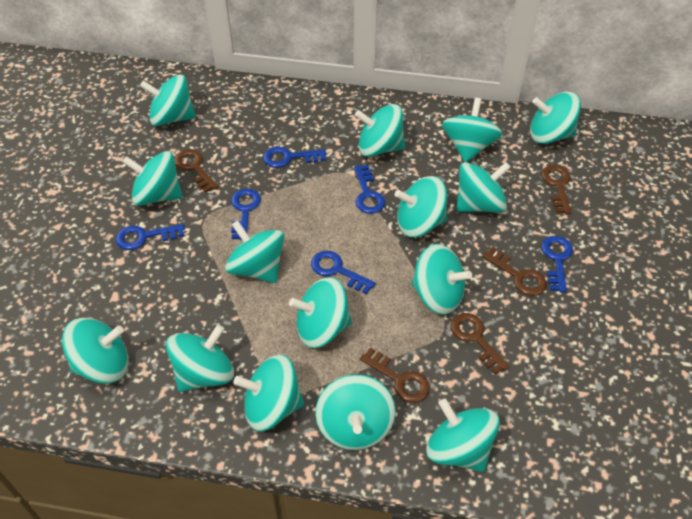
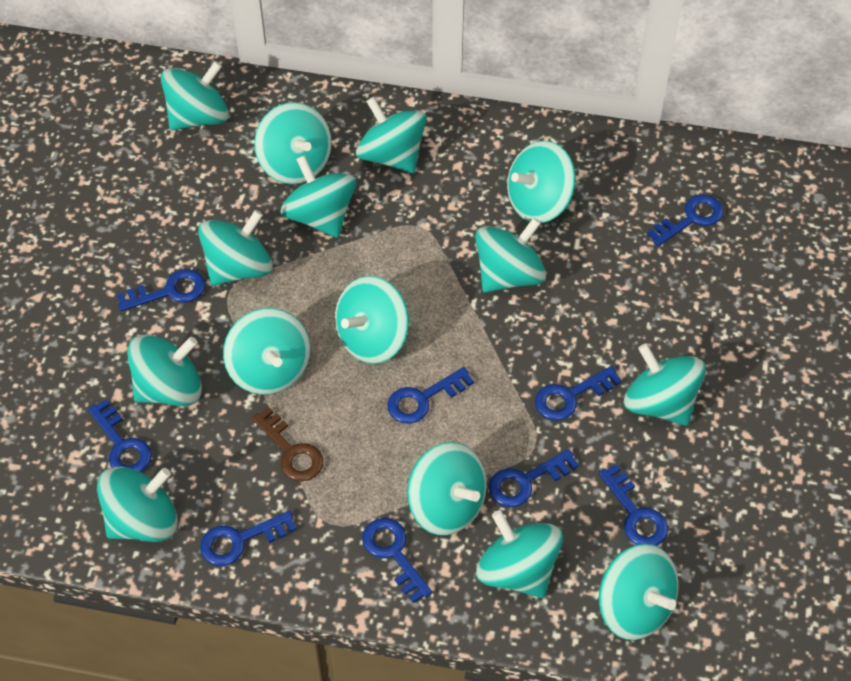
blue key: [116,224,185,250] [231,188,261,240] [263,147,326,168] [311,251,376,294] [354,165,385,214] [541,236,573,293] = 6 -> [88,399,152,472] [117,269,205,311] [200,511,297,566] [362,518,432,603] [387,367,474,424] [489,449,579,507] [535,366,621,421] [599,464,668,546] [647,195,724,246] = 9
brown key: [174,149,218,192] [360,348,430,403] [451,313,509,375] [482,247,547,296] [541,165,572,214] = 5 -> [252,407,323,482] = 1

